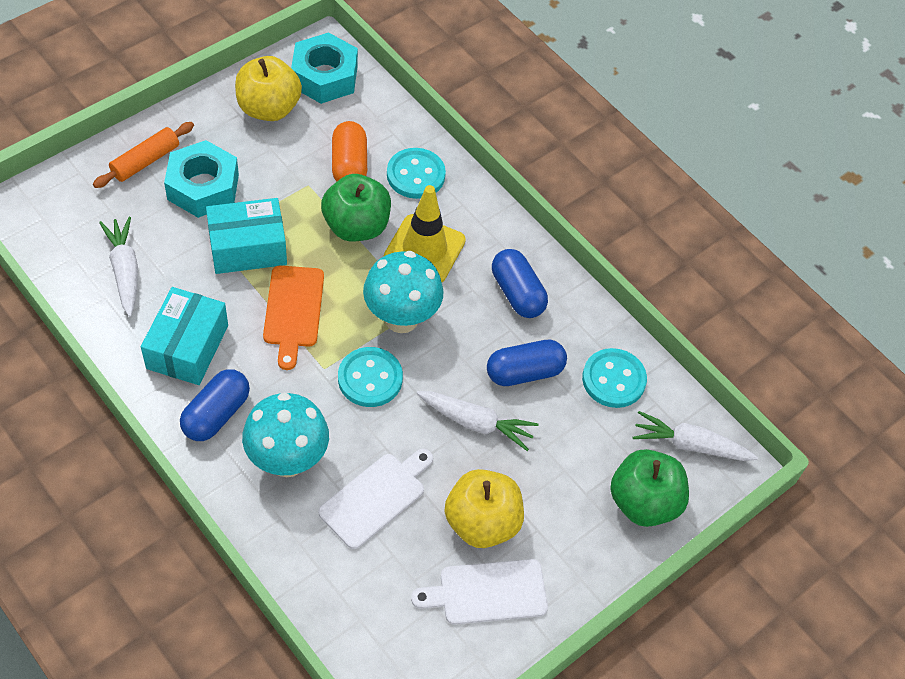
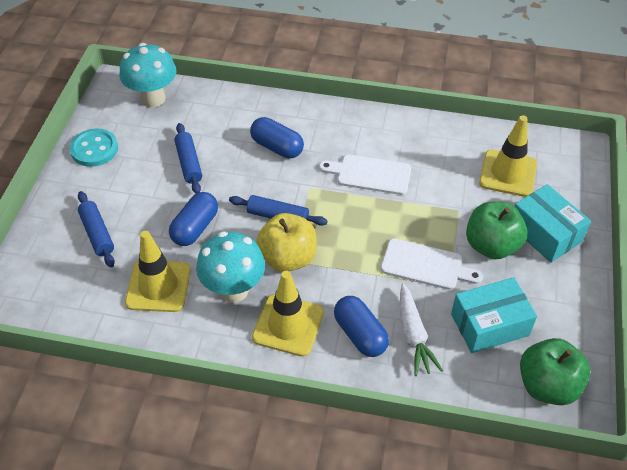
blue rolling pin: none = 0 -> [78,191,115,267] [174,123,202,194] [229,195,327,226] = 3
orange capsule: [332,121,367,182] = 1 -> none = 0
orange cutting board: [263,266,324,370] = 1 -> none = 0
orange rolling pin: [93,122,194,188] = 1 -> none = 0
turquoise button: [338,347,403,407] [387,148,446,199] [582,348,647,408] = 3 -> [70,129,118,167] = 1
turquoise nut: [164,140,239,218] [291,32,358,104] = 2 -> none = 0
white carrot: [99,217,138,317] [416,391,539,451] [633,411,758,461] = 3 -> [400,283,443,376] = 1
yellow apple: [235,56,302,121] [445,469,524,548] = 2 -> [256,213,317,272] = 1
yellow traffic cone: [384,185,466,282] = 1 -> [125,231,191,312] [252,271,324,357] [479,115,537,197] = 3

